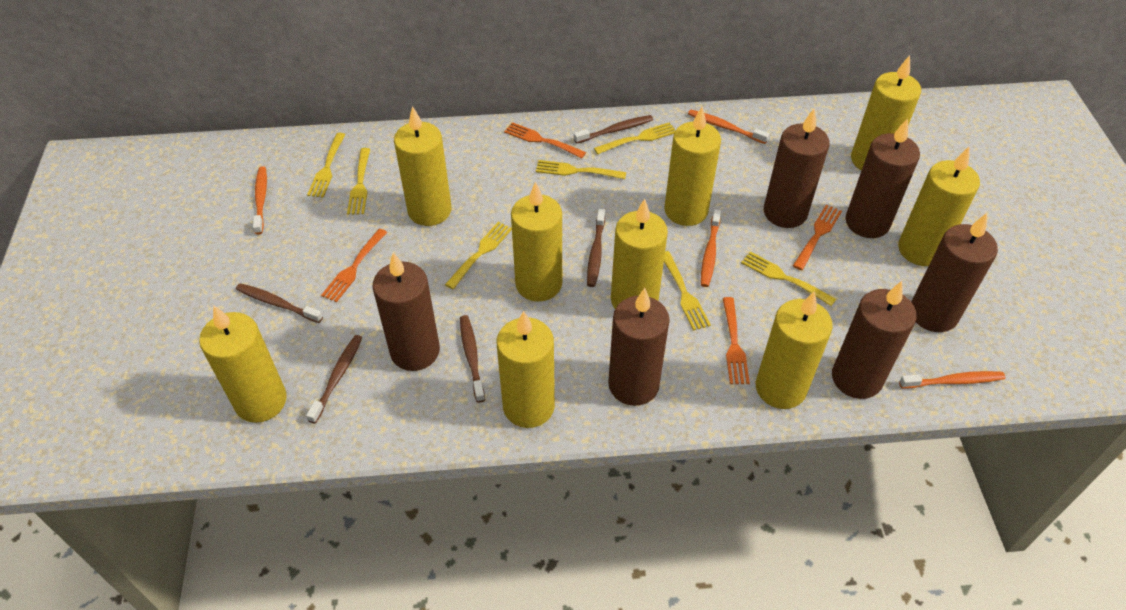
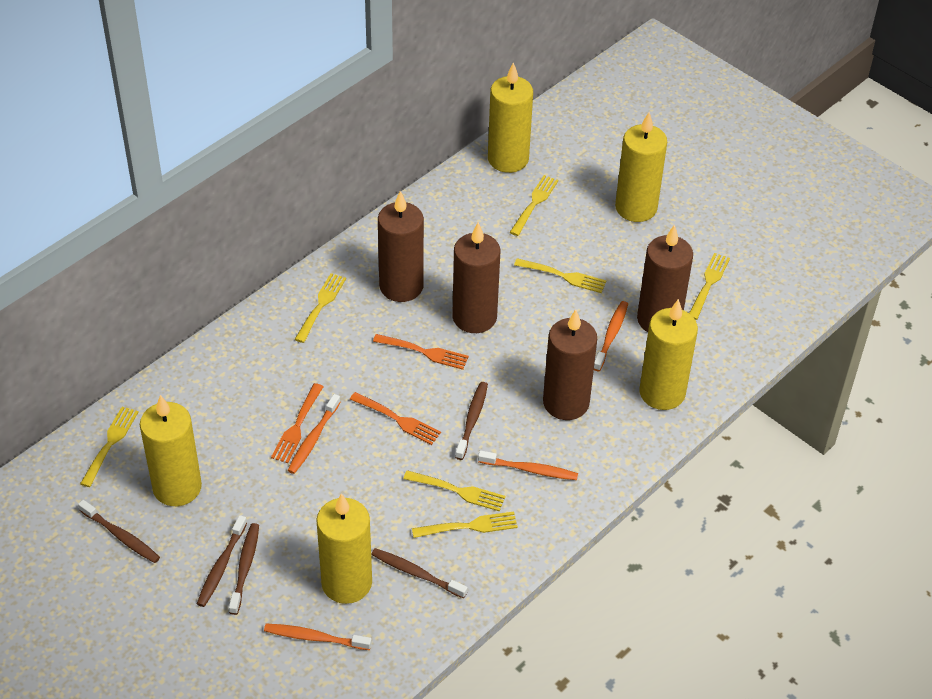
brown candle: [373,252,440,371] [608,288,670,406] [764,109,830,228] [832,281,916,399] [846,118,920,238] [911,213,998,332] = 6 -> [378,191,424,302] [452,222,500,333] [543,309,597,420] [637,224,693,332] = 4
orange fork: [321,229,387,302] [504,122,586,158] [723,297,750,384] [793,205,842,270] = 4 -> [271,383,323,463] [350,392,441,445] [373,334,469,370] = 3
yellow candle: [199,306,287,423] [394,106,452,226] [497,311,555,428] [511,181,562,302] [611,199,668,309] [664,107,721,226] [756,291,833,409] [851,55,921,171] [898,147,980,266] = 9 -> [140,395,202,506] [316,493,372,604] [488,62,533,173] [615,112,667,222] [640,299,698,410] = 5

